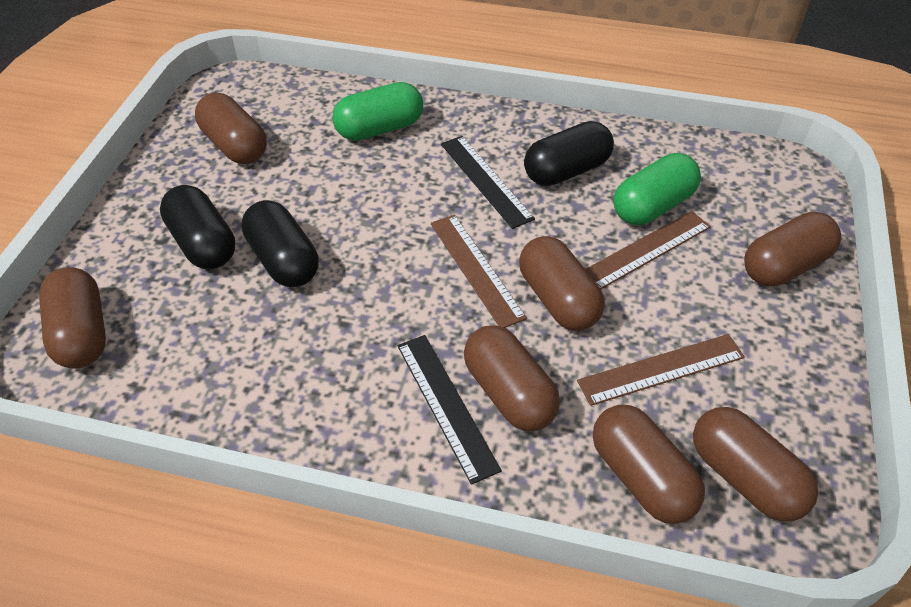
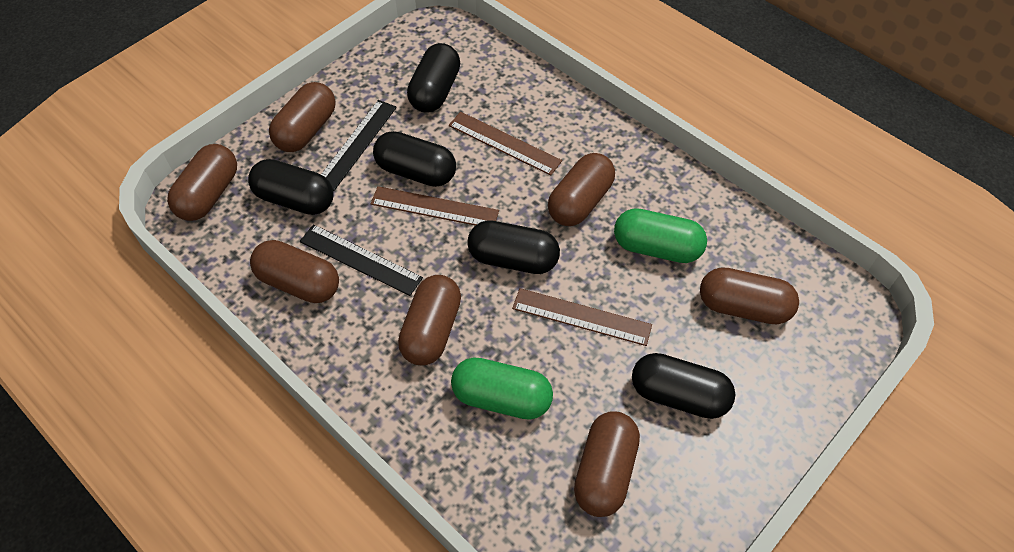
black capsule: [160,185,235,270] [241,200,319,287] [524,121,614,186] = 3 -> [248,159,334,215] [373,131,456,187] [407,43,460,113] [467,220,560,274] [632,353,735,419] = 5

